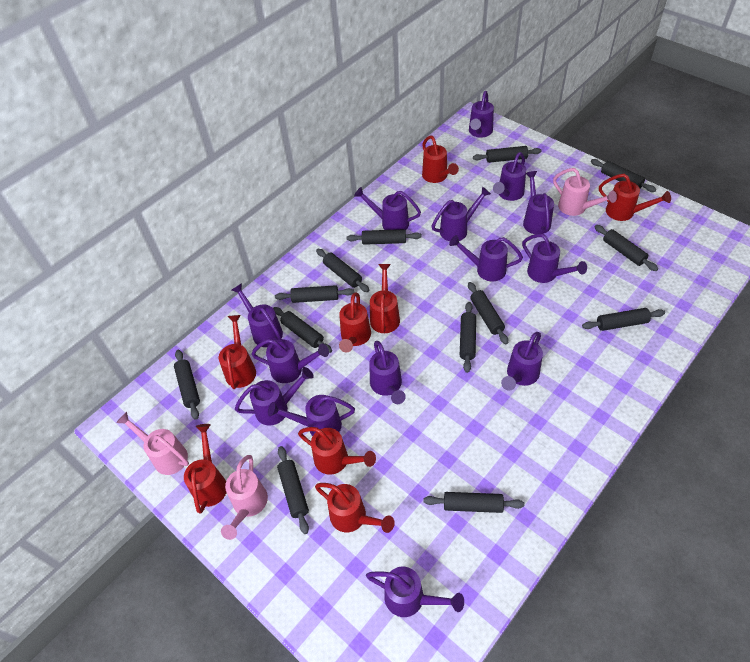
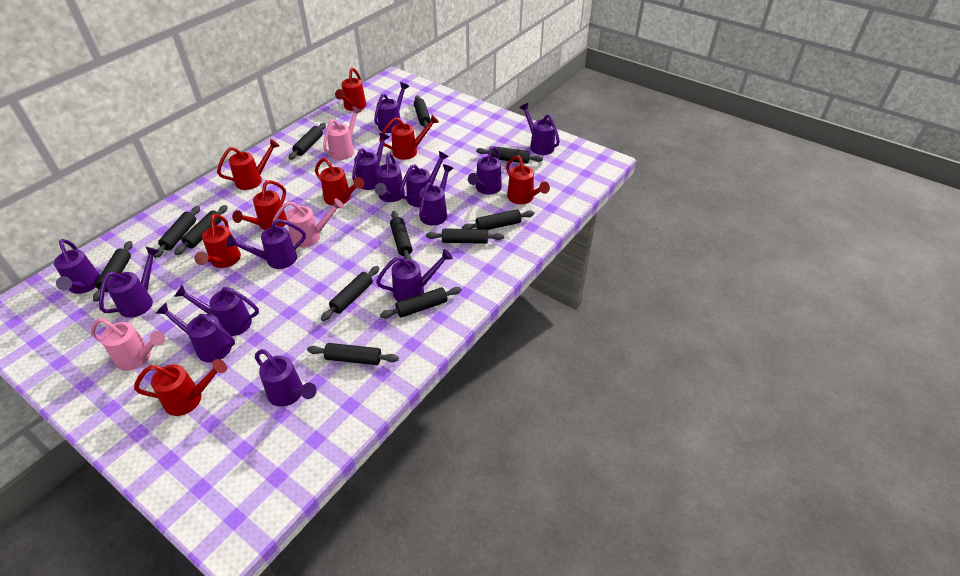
black rolling pin: [174,350,200,420] [273,307,332,353] [275,285,354,303] [277,446,309,534] [316,249,369,292] [347,229,422,245] [424,492,524,513] [460,302,476,373] [468,282,508,344] [473,146,541,163] [582,308,665,331] [591,159,656,192] [594,225,658,271] = 13 -> [93,241,133,302] [153,206,200,258] [175,205,228,255] [289,123,326,160] [307,343,399,365] [321,266,379,321] [380,287,462,318] [390,211,412,260] [414,95,431,128] [426,228,504,244] [462,209,534,230] [476,147,543,164] = 12

